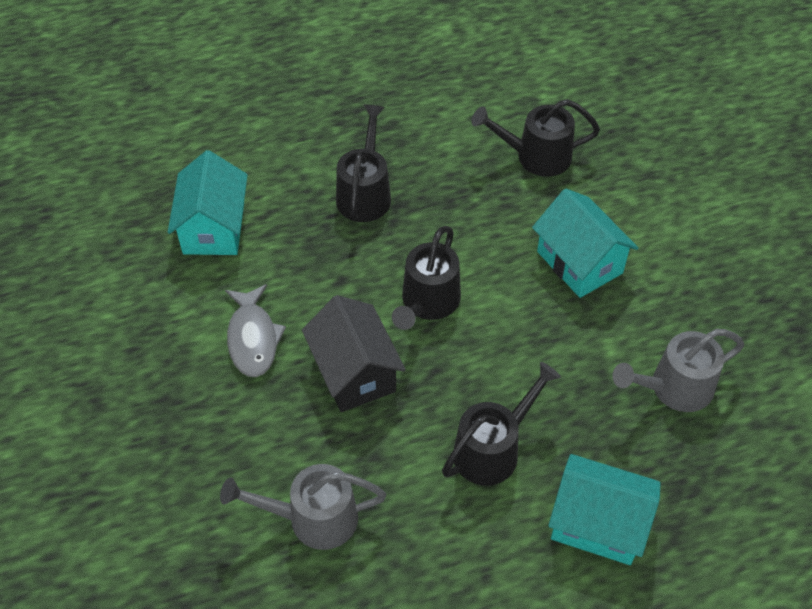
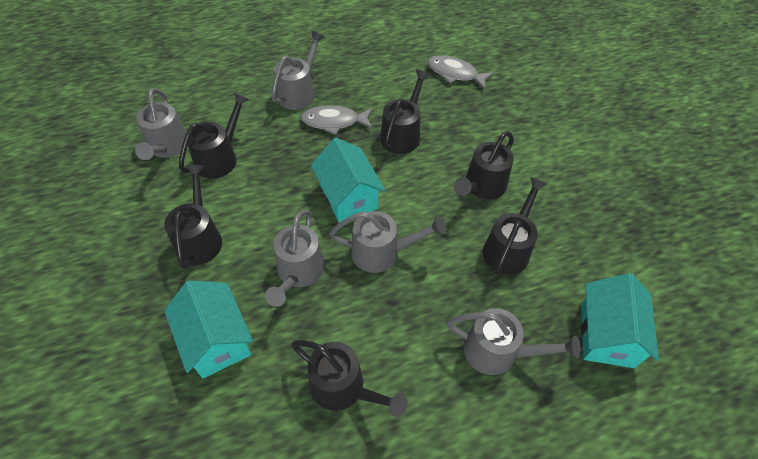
black house: [302,295,406,412] = 1 -> none = 0
black watering can: [336,105,391,222] [392,226,461,330] [442,362,561,486] [471,99,600,177] = 4 -> [164,165,222,269] [179,92,249,178] [291,340,408,417] [380,69,430,154] [454,131,514,199] [483,177,547,275] = 6
grey fish: [225,284,286,377] = 1 -> [301,105,373,135] [428,55,494,90] = 2
grey watering can: [220,464,386,550] [612,329,744,412] = 2 -> [135,88,186,160] [265,210,325,307] [271,31,325,110] [329,211,446,273] [446,308,581,375] = 5

